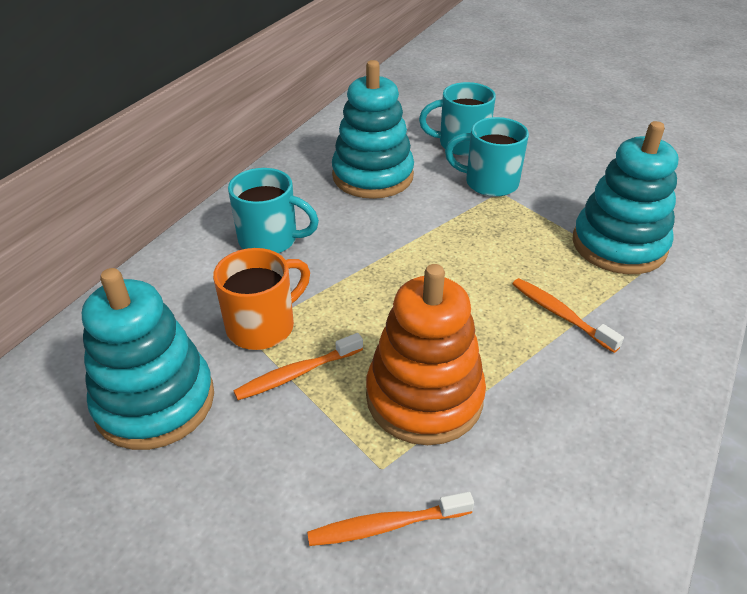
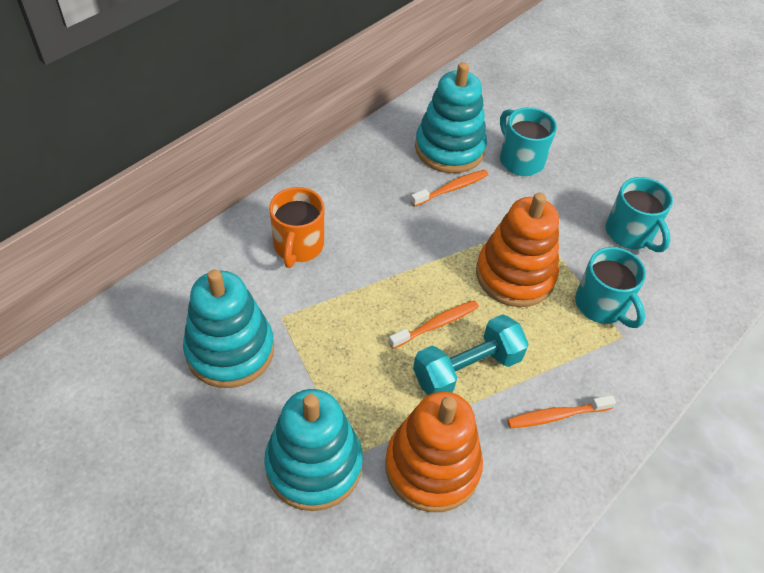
orange stacking toy: [366,264,486,445] = 1 -> [385,391,483,512] [476,192,559,307] = 2
turquoise dumbbell: none = 0 -> [413,314,529,395] = 1

